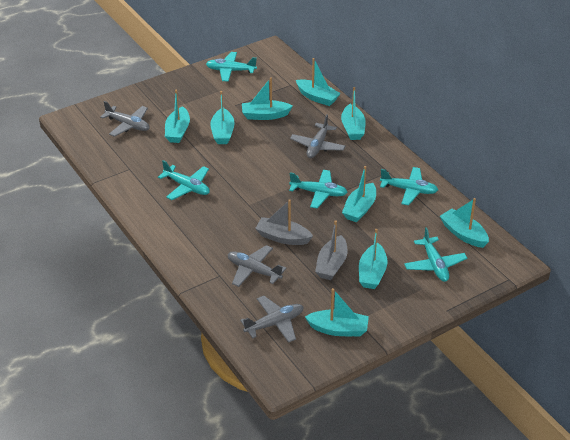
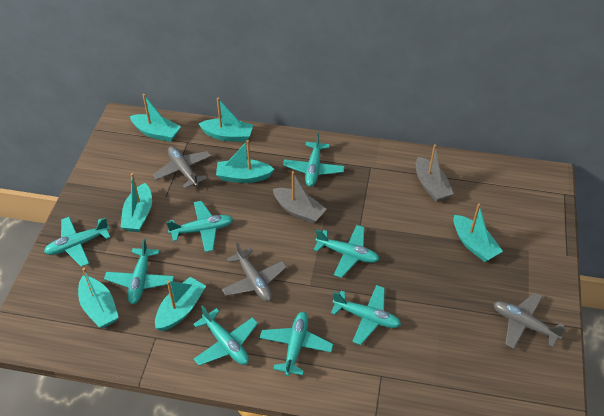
grey plane: [100,101,149,137] [228,245,287,287] [240,296,303,343] [290,114,346,158] = 4 -> [153,146,211,188] [222,242,287,302] [494,293,566,349] = 3
turquoise boat: [165,90,190,143] [210,91,235,144] [242,77,293,120] [296,58,341,106] [305,288,369,336] [341,87,366,140] [342,166,376,222] [359,229,387,289] [440,198,489,248] = 9 -> [78,268,119,328] [121,173,152,232] [130,94,181,142] [155,277,206,331] [198,98,253,142] [216,140,274,183] [453,203,503,262] = 7
turquoise plane: [158,160,210,200] [206,52,257,82] [289,170,347,209] [380,167,438,205] [404,227,467,282] = 5 -> [44,217,111,267] [104,238,174,304] [166,201,233,252] [193,305,258,366] [260,312,333,376] [283,132,345,187] [314,225,380,278] [331,285,401,345] = 8

